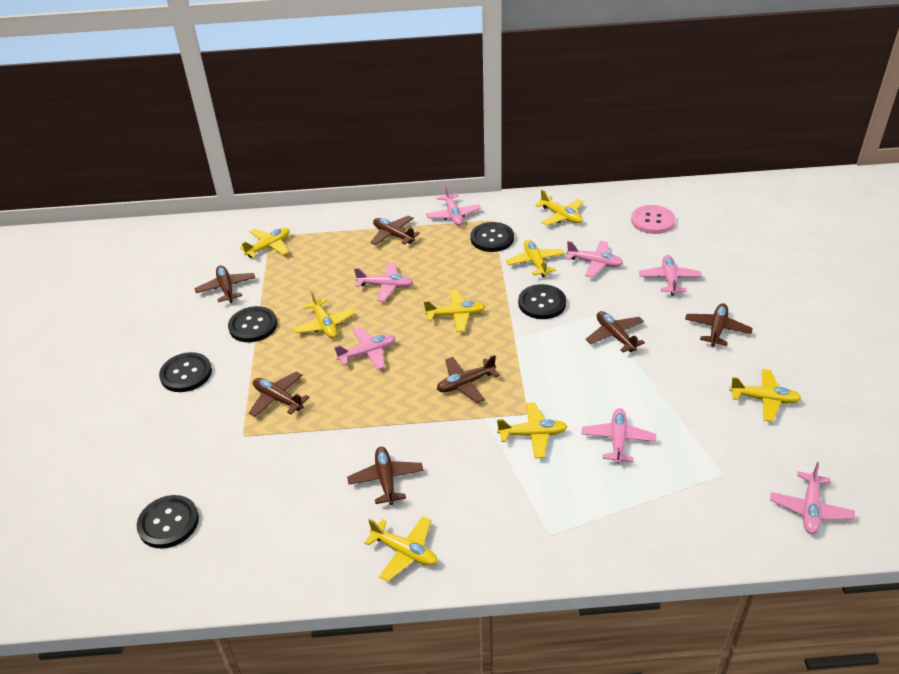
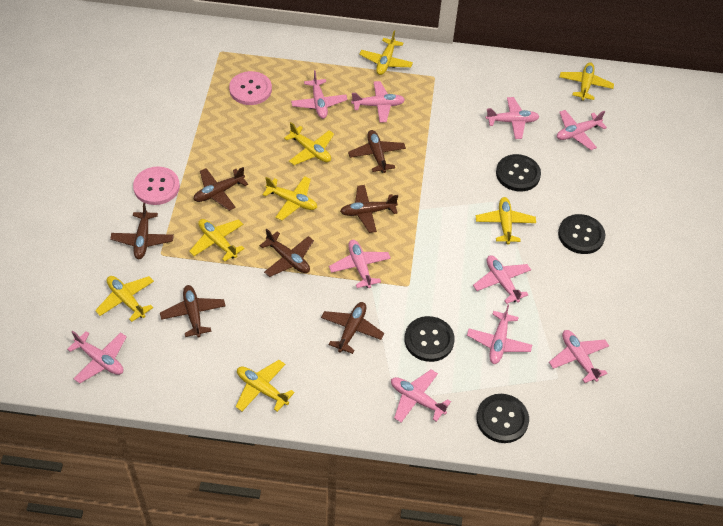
black button: [137,495,199,548] [159,352,212,392] [228,306,277,342] [470,222,514,252] [518,284,566,319] = 5 -> [405,316,455,362] [476,394,529,443] [496,154,541,192] [558,214,605,254] = 4
pink button: [631,205,675,234] = 1 -> [133,166,180,205] [229,71,272,105] = 2
pink plane: [334,327,395,370] [354,262,413,302] [426,185,481,226] [566,241,623,278] [582,408,656,464] [639,255,702,296] [770,462,855,534] = 7 -> [67,331,127,383] [291,70,348,119] [329,240,391,288] [351,81,405,123] [391,369,451,422] [467,304,532,364] [473,255,531,304] [486,97,540,139] [549,330,609,383] [557,110,607,150] = 10

